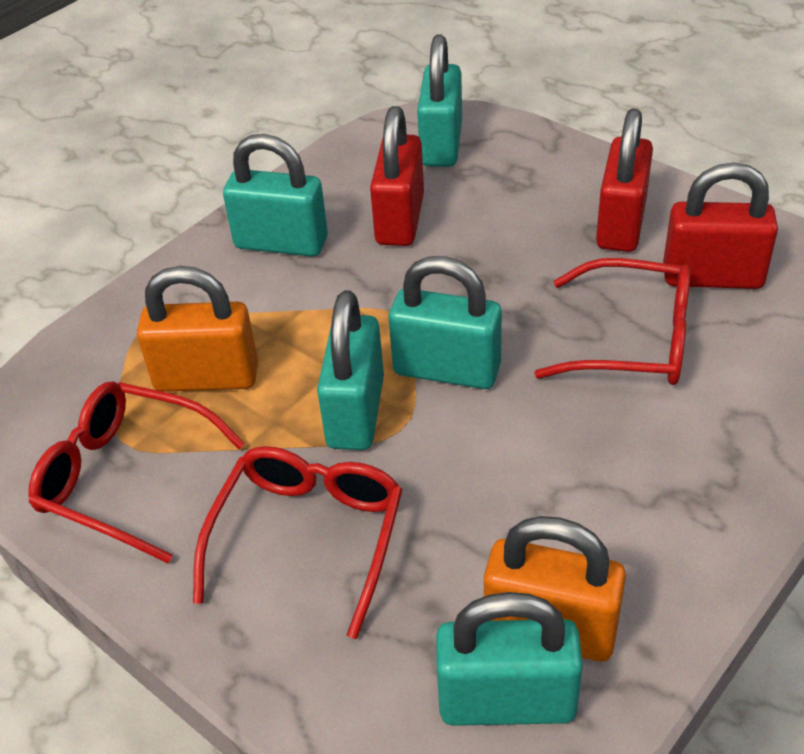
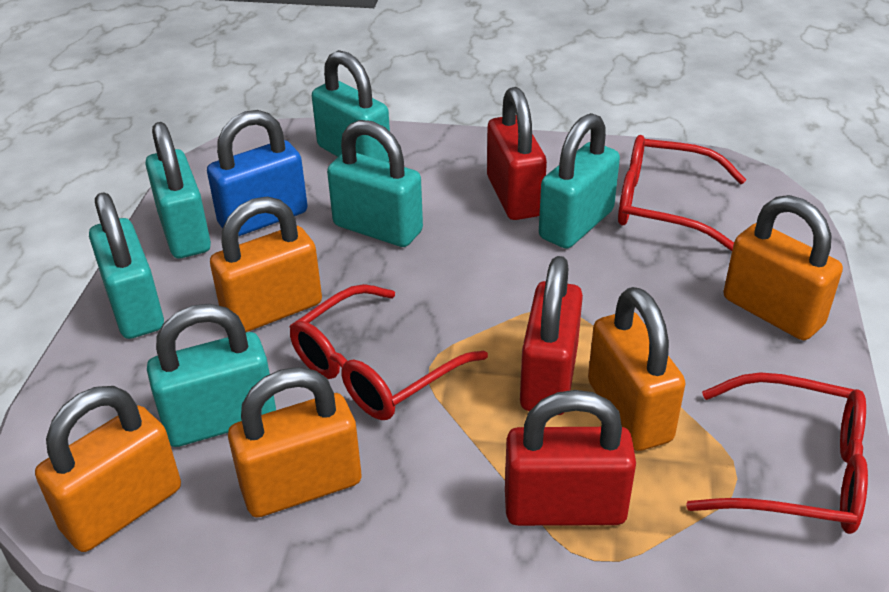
blue padlock: none = 0 -> [207,110,308,237] = 1
orange padlock: [137,266,258,392] [484,516,626,662] = 2 -> [35,386,181,552] [210,197,322,332] [228,367,362,517] [588,287,685,451] [724,195,843,340] = 5
turquoise padlock: [223,134,328,257] [317,290,384,450] [389,256,502,389] [417,34,462,167] [436,592,583,726] = 5 -> [89,192,164,339] [145,122,211,258] [147,304,276,447] [312,50,390,162] [327,120,423,247] [539,113,620,248] = 6

